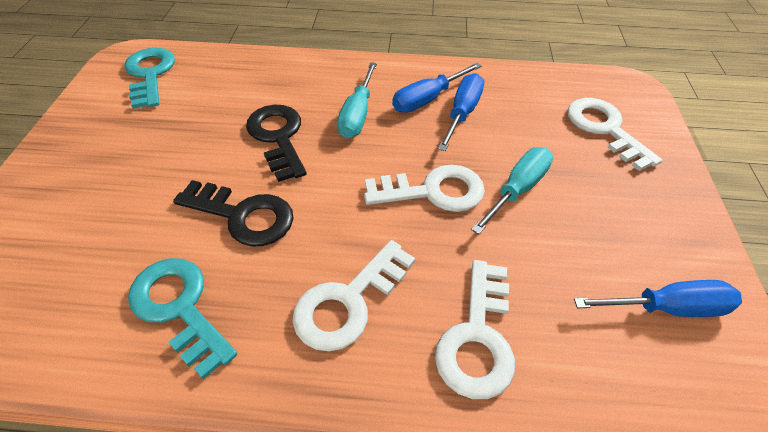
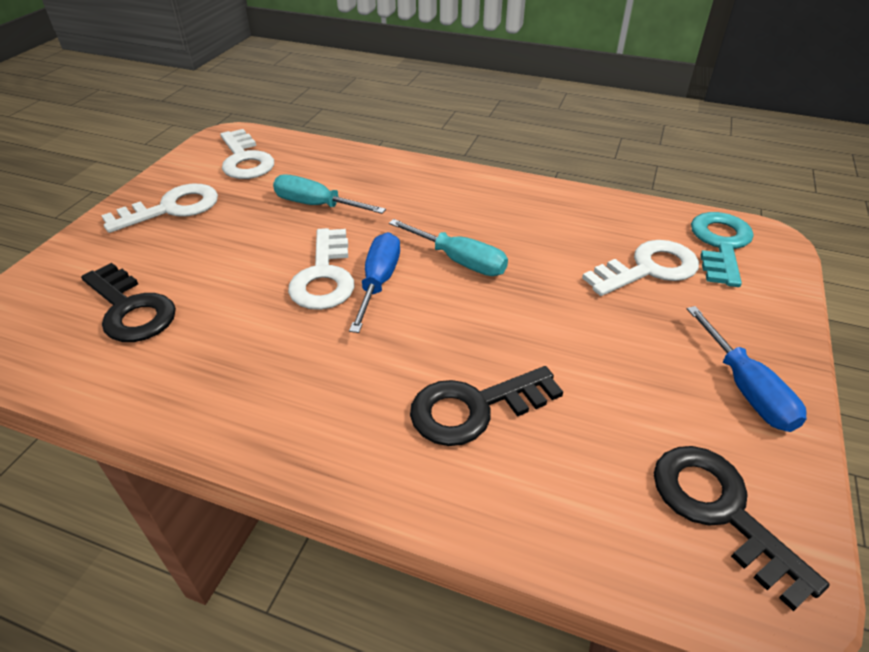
black key: [173,180,293,247] [246,105,307,182] = 2 -> [81,263,176,342] [410,366,563,446] [654,446,830,611] = 3
blue screwdriver: [392,63,482,113] [438,73,484,151] [574,280,742,317] = 3 -> [349,232,400,333] [687,306,807,432] = 2
turquoise key: [125,48,175,109] [128,258,237,380] = 2 -> [691,212,754,287] = 1

